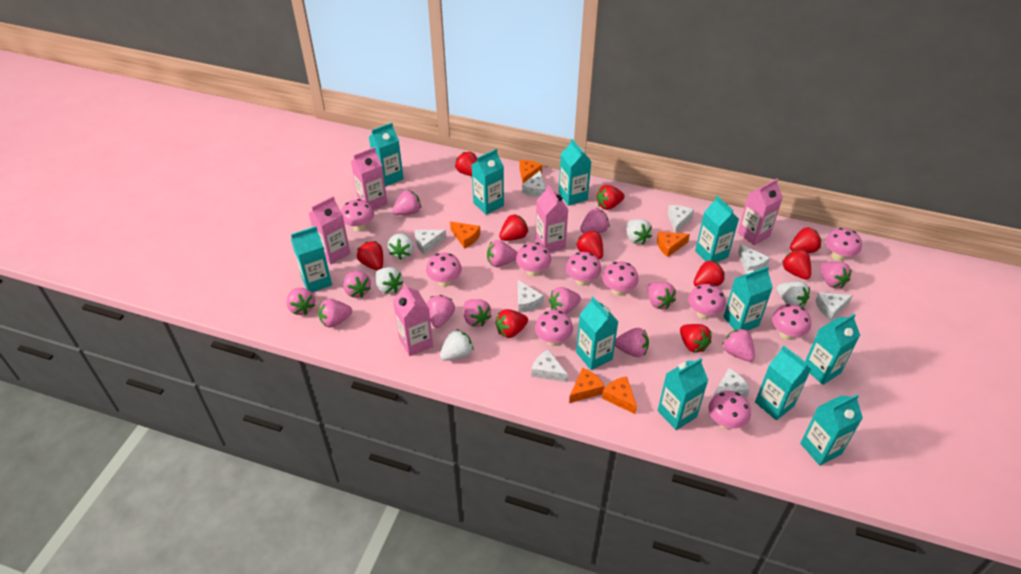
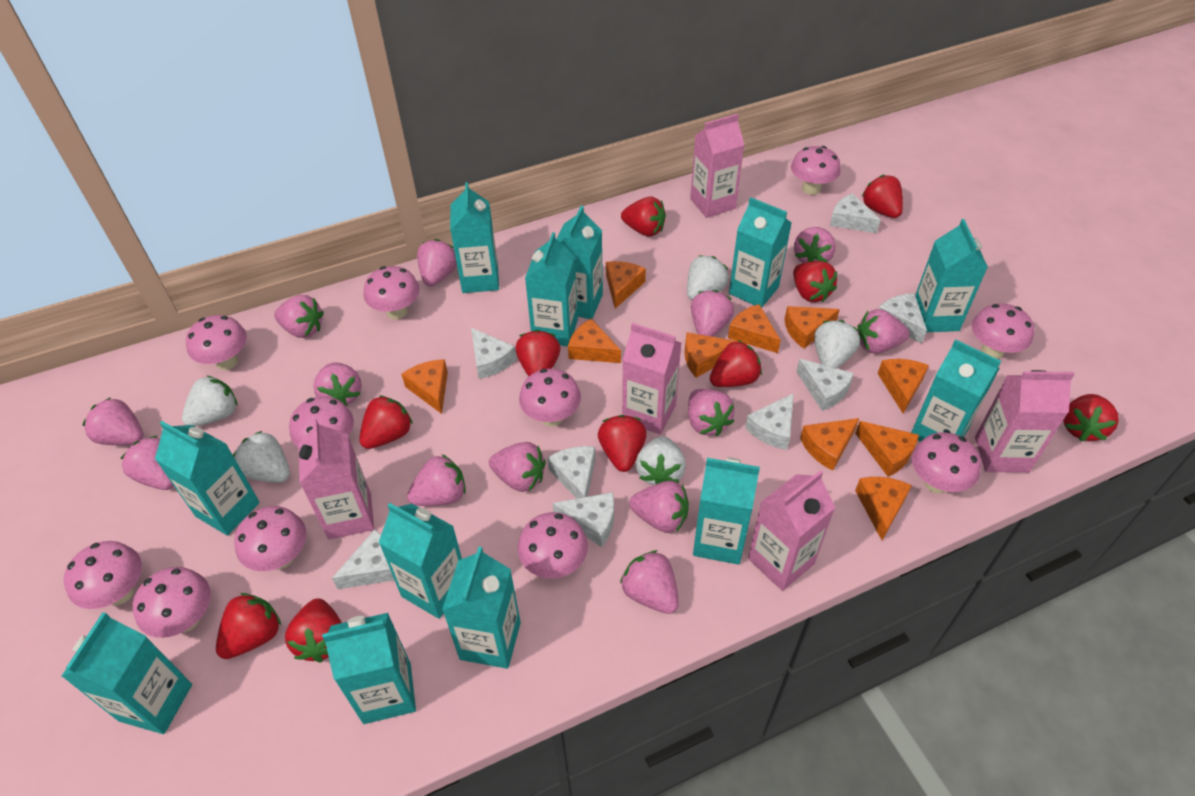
orange cheese: [450,222,480,249] [519,160,542,184] [569,368,605,403] [602,376,637,414] [657,231,690,257] = 5 -> [402,359,448,414] [568,318,621,363] [606,261,646,309] [685,332,739,378] [728,304,781,353] [784,306,840,349] [800,418,859,471] [855,421,919,477] [855,477,912,540] [877,359,929,414] = 10
pink mushroom: [341,199,374,232] [426,253,462,287] [516,243,551,276] [535,310,573,346] [566,252,601,286] [602,261,639,296] [688,284,726,319] [709,391,751,429] [772,304,811,340] [826,228,862,261] = 10 -> [64,541,142,609] [133,567,211,638] [186,315,247,370] [234,506,306,571] [289,396,354,447] [364,266,420,319] [518,512,588,578] [519,369,581,426] [791,146,841,195] [912,432,981,493] [972,303,1034,359] = 11
turquoise carton: [291,226,332,292] [369,123,404,187] [471,149,504,215] [559,139,592,206] [576,297,619,370] [658,358,709,430] [695,196,739,263] [723,266,773,331] [755,345,811,420] [800,394,863,466] [805,314,860,385] = 11 -> [61,612,192,734] [155,421,260,536] [322,613,416,724] [379,503,462,619] [442,547,521,669] [450,182,499,293] [525,232,578,347] [556,206,603,319] [693,457,760,565] [729,197,792,308] [911,339,1001,442] [915,219,988,332] = 12

